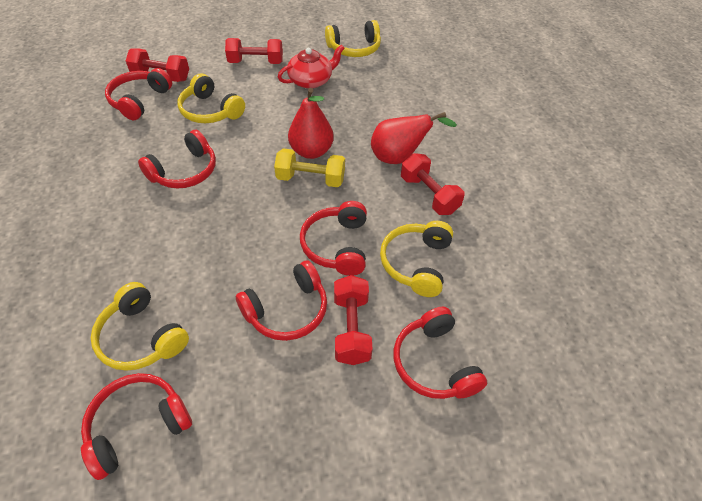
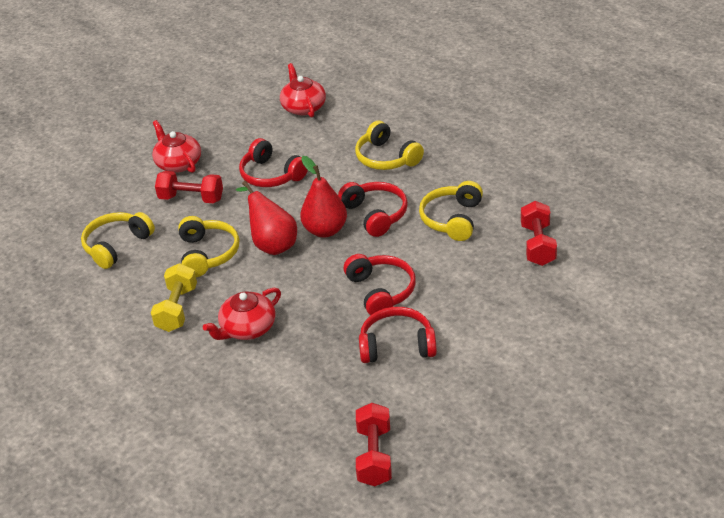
red dumbbell: [126,48,189,82] [225,38,283,64] [334,275,373,365] [401,153,464,215] = 4 -> [155,171,223,203] [356,403,392,486] [521,201,557,266] = 3
red headphones: [81,373,192,480] [105,68,172,120] [138,130,216,189] [236,261,327,341] [300,201,367,276] [393,307,487,399] = 6 -> [239,138,308,187] [338,182,408,237] [343,254,416,315] [359,307,437,363] = 4
red teapot: [278,45,345,89] = 1 -> [152,120,201,173] [203,288,281,340] [280,63,326,118] = 3

